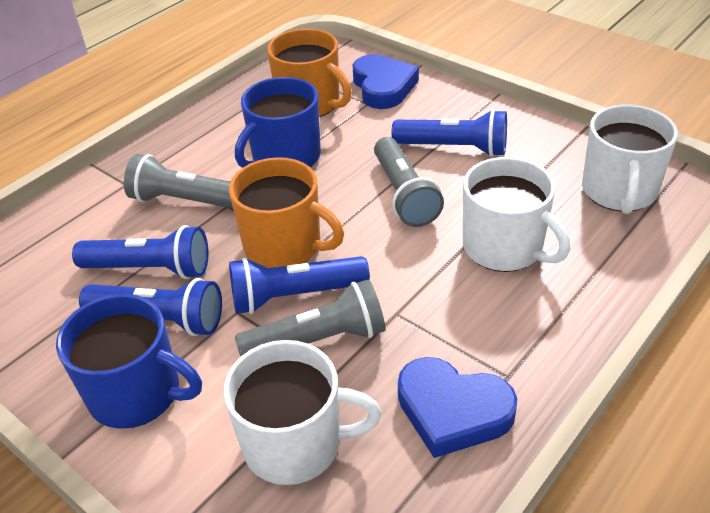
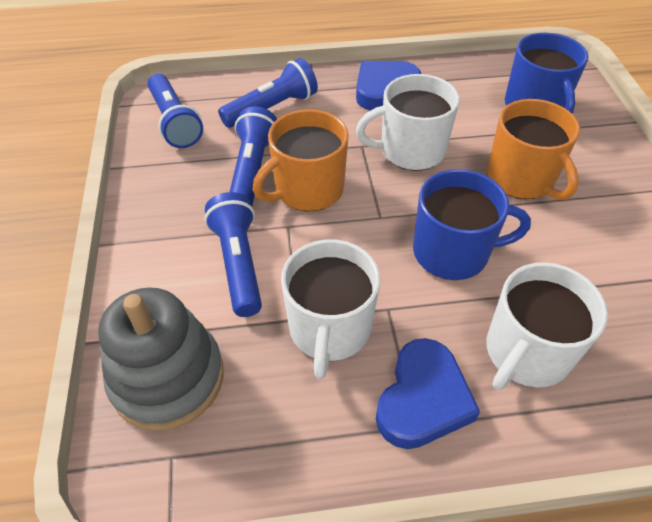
grey flashlight: [124,154,233,208] [235,279,386,357] [374,137,444,227] = 3 -> none = 0
grey stacking toy: none = 0 -> [98,287,224,431] = 1

